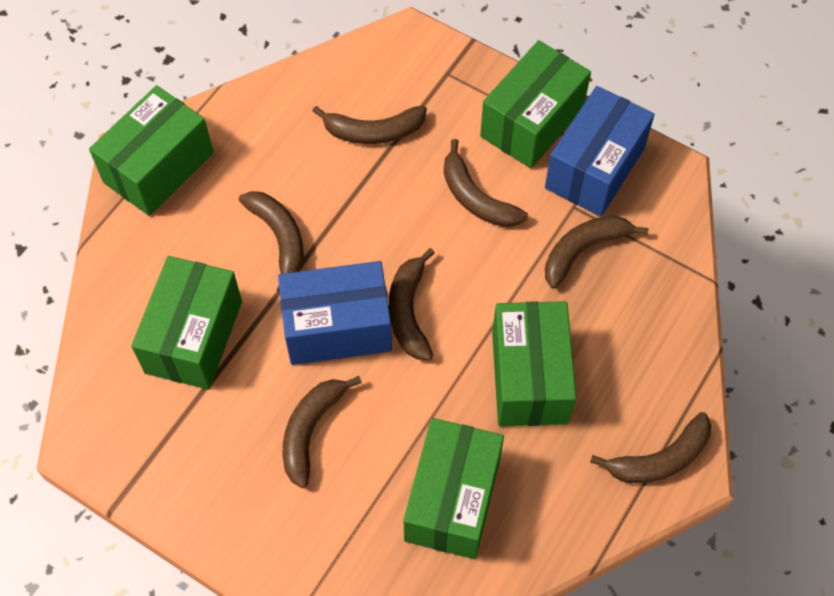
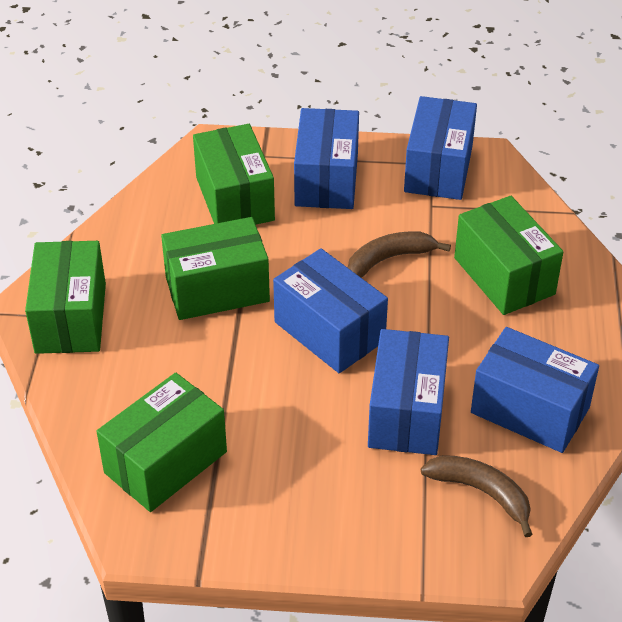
blue box: [278,261,392,365] [545,86,655,217] = 2 -> [273,248,388,373] [294,108,359,209] [368,329,449,455] [404,96,477,200] [471,327,599,453] = 5
brown banana: [239,191,304,292] [283,376,362,488] [312,105,427,144] [389,248,435,360] [444,139,528,227] [545,215,649,289] [590,412,711,483] = 7 -> [348,231,451,278] [421,455,532,537] = 2

